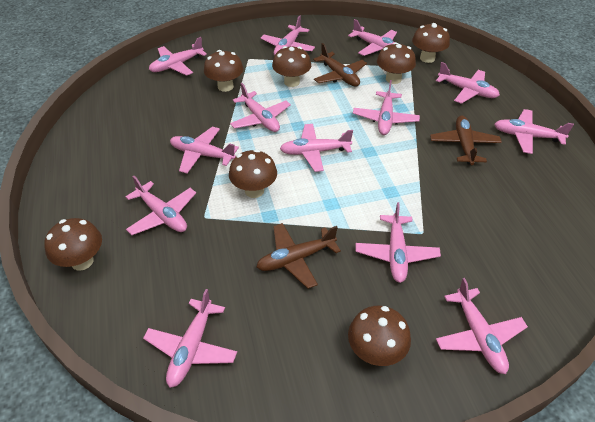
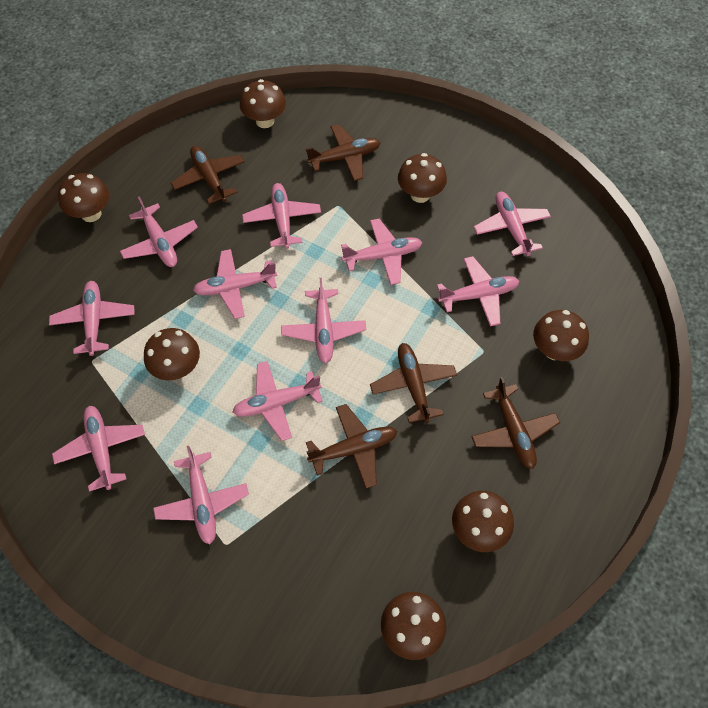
brown plane: [257,223,341,289] [313,43,367,87] [430,116,502,165] = 3 -> [171,146,244,204] [306,124,381,181] [306,404,397,488] [370,343,457,423] [471,377,560,469] = 5
pink plane: [125,175,196,235] [143,289,237,388] [149,37,207,76] [170,127,239,173] [230,83,291,132] [261,15,315,56] [280,124,353,172] [348,19,397,56] [353,80,420,135] [356,202,441,283] [436,62,500,104] [436,278,528,374] [494,109,574,154] = 13 -> [49,281,135,356] [52,406,145,492] [120,196,198,267] [153,446,249,544] [193,249,277,319] [232,361,323,441] [242,183,321,249] [281,278,366,363] [341,218,422,285] [437,256,519,327] [474,192,551,256] = 11

